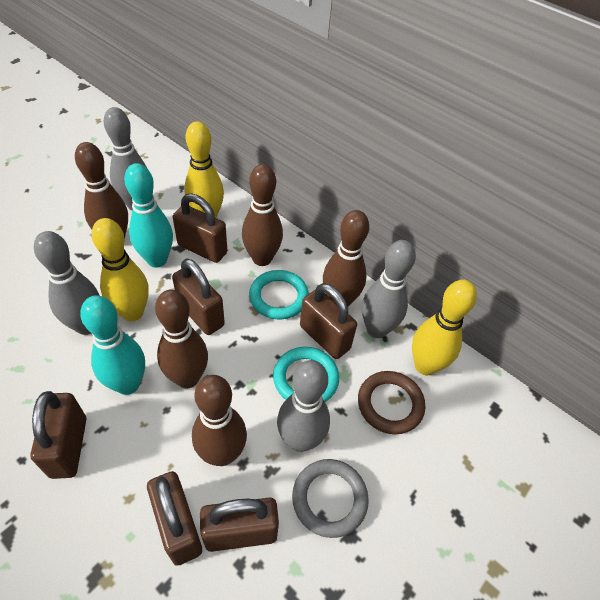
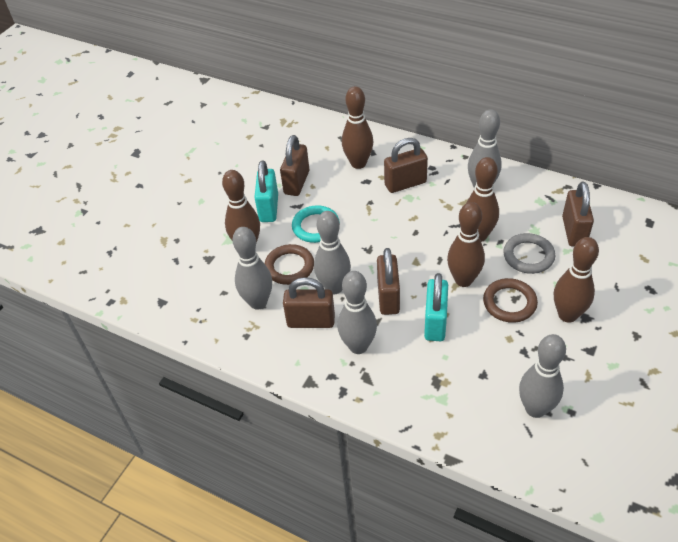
brown padlock: [31,391,86,479] [147,471,202,566] [172,259,225,335] [173,194,227,263] [200,498,279,552] [300,283,357,359] = 6 -> [280,135,309,196] [283,277,335,328] [377,248,400,315] [384,138,428,193] [562,182,594,247] = 5
brown ring: [358,371,425,434] = 1 -> [265,244,314,285] [483,278,538,323] = 2
grey bowling pin: [34,231,100,335] [104,107,147,211] [277,360,330,452] [362,240,416,338] = 4 -> [232,227,272,310] [314,211,351,294] [338,271,377,354] [468,109,502,187] [519,334,566,418] = 5
turquoise bowling pin: [80,295,145,395] [124,163,173,267] = 2 -> none = 0
turquoise padlock: none = 0 -> [254,160,278,222] [424,273,448,341] = 2
turquoise ring: [249,270,309,319] [273,347,339,402] = 2 -> [292,205,340,243] = 1
yellow bowling pin: [91,218,149,321] [184,121,224,218] [412,280,477,375] = 3 -> none = 0

